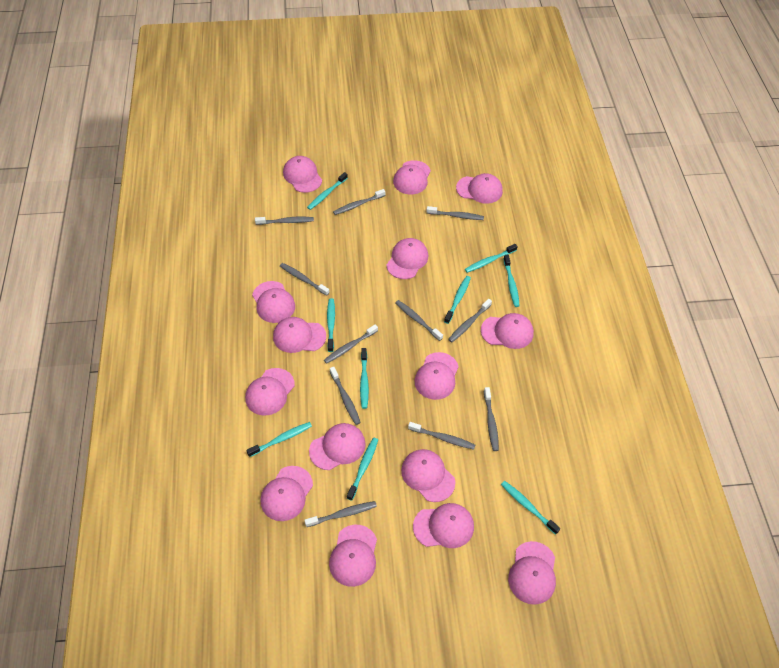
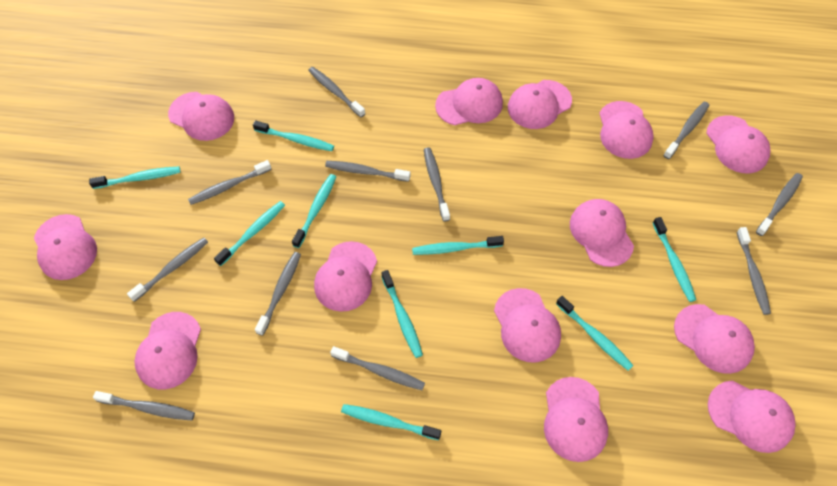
pink cap: [245,368,295,416] [252,281,295,323] [260,466,313,521] [273,317,326,353] [283,156,322,193] [309,423,366,470] [329,525,377,587] [386,238,428,279] [393,160,431,194] [401,449,455,502] [413,503,474,548] [414,352,459,400] [456,173,503,204] [481,313,534,349] [508,541,556,605] = 15 -> [34,214,97,280] [134,312,201,389] [168,92,234,141] [314,241,377,312] [435,78,503,125] [494,288,561,363] [508,80,572,129] [544,377,608,462] [570,199,634,267] [599,101,654,159] [674,304,755,374] [706,115,770,173] [708,380,796,453] = 13

